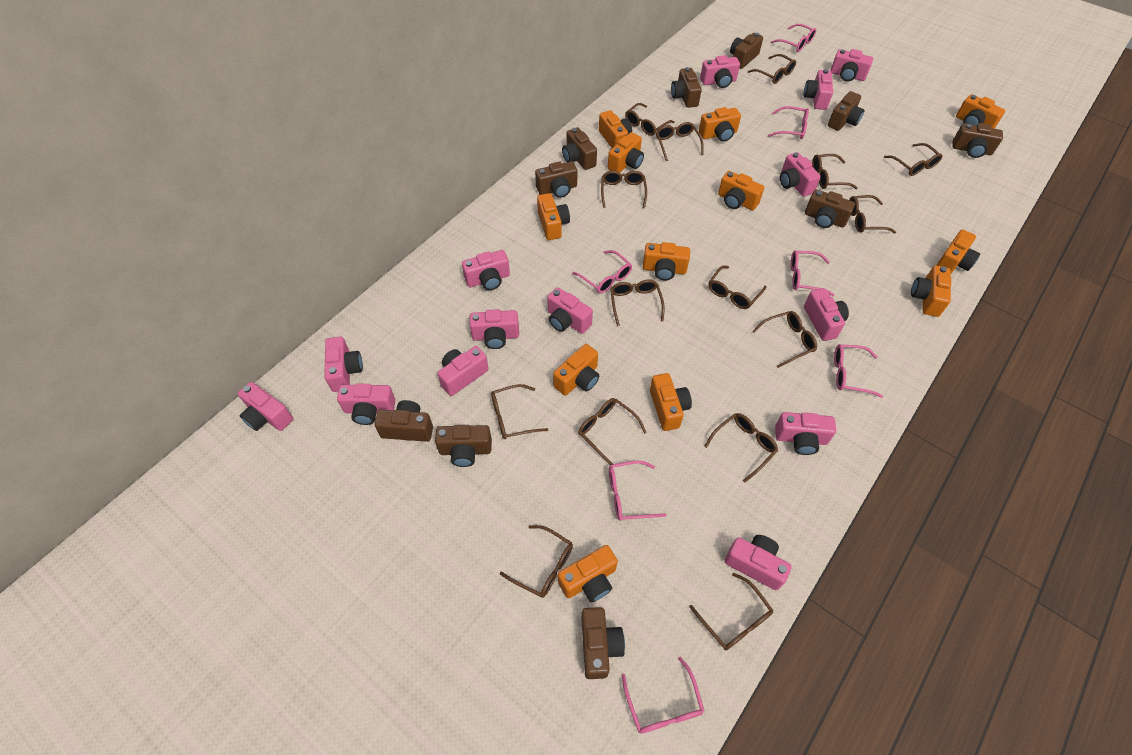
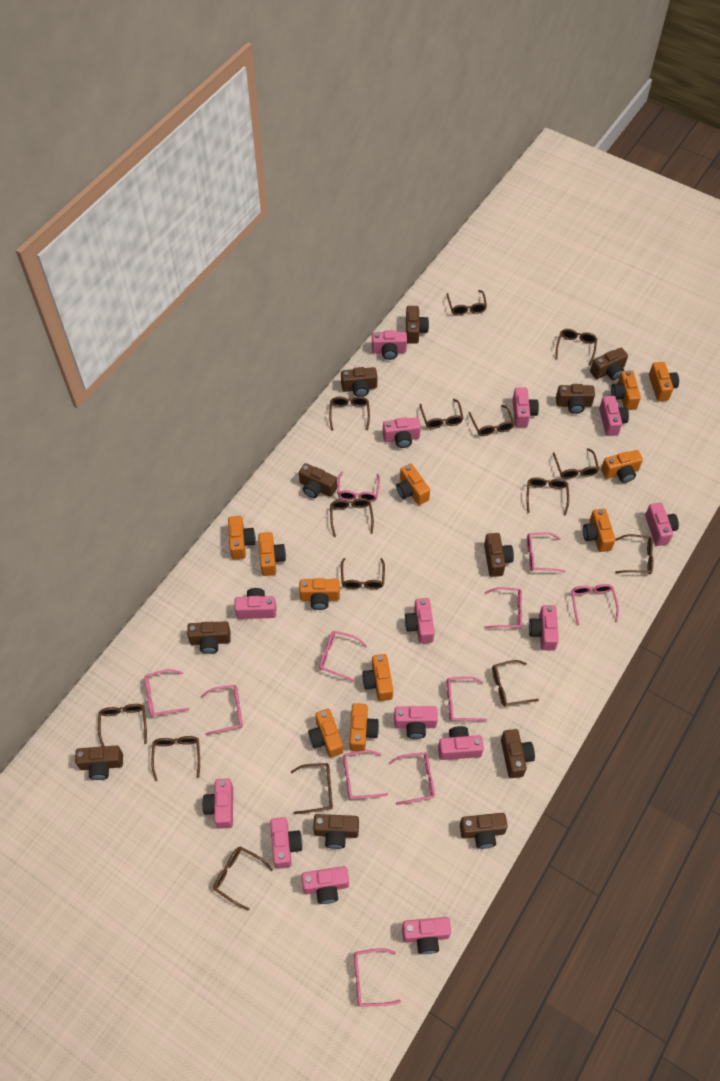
brown camera: [374,400,433,442] [435,425,492,467] [535,161,578,198] [562,127,597,170] [581,607,625,679] [671,67,702,108] [730,33,763,69] [805,189,855,228] [828,91,864,131] [953,123,1003,158] = 10 -> [75,745,123,780] [187,621,231,654] [299,463,337,498] [313,814,359,849] [341,367,377,397] [406,306,429,344] [460,813,508,849] [484,533,514,577] [501,729,535,778] [556,384,595,414] [590,348,628,380] = 11
orange camera: [537,193,570,240] [553,344,599,396] [558,545,618,602] [599,110,632,148] [608,132,644,173] [643,242,690,280] [650,373,692,431] [699,107,741,142] [718,171,764,210] [911,266,951,317] [936,229,980,274] [956,94,1005,128] = 12 -> [228,516,256,559] [258,532,286,576] [299,578,340,610] [308,709,343,758] [349,703,379,751] [362,654,393,701] [396,464,430,505] [583,508,616,552] [601,450,643,483] [611,370,641,410] [649,362,679,401] = 11
pink glasses: [572,250,632,294] [609,461,666,521] [622,657,704,734] [768,106,809,139] [771,24,816,52] [791,250,834,296] [834,344,883,398] = 7 -> [144,669,189,717] [201,685,243,735] [319,630,367,682] [337,471,380,502] [343,750,388,800] [354,948,401,1007] [389,753,435,805] [447,676,487,721] [484,587,522,629] [527,532,565,573] [571,584,619,625] = 11

